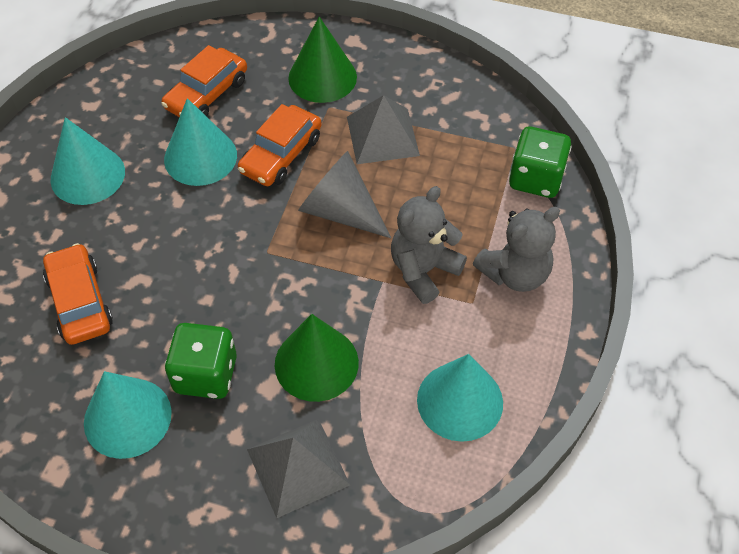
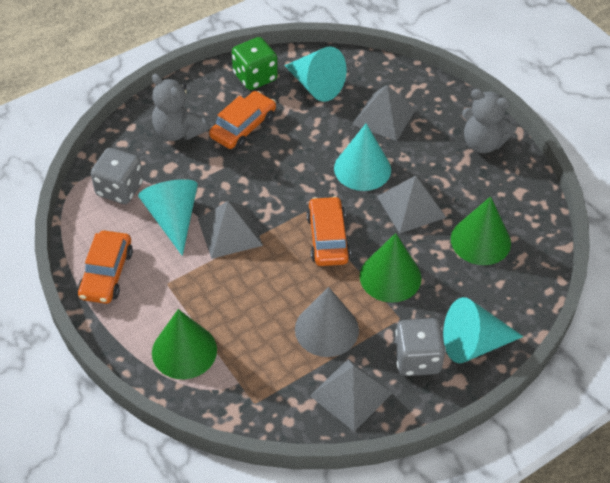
green cone: [275,314,359,402] [288,17,357,103] = 2 -> [152,309,217,379] [360,233,421,303] [451,196,511,265] = 3
green dice: [165,323,237,399] [509,126,572,198] = 2 -> [232,37,278,90] = 1
grey dice: none = 0 -> [91,148,143,204] [394,318,446,376] = 2
grey pyramid: [247,419,350,518] [347,95,420,164] = 2 -> [198,201,263,259] [310,359,392,432] [352,85,416,141] [377,175,446,234] = 4

